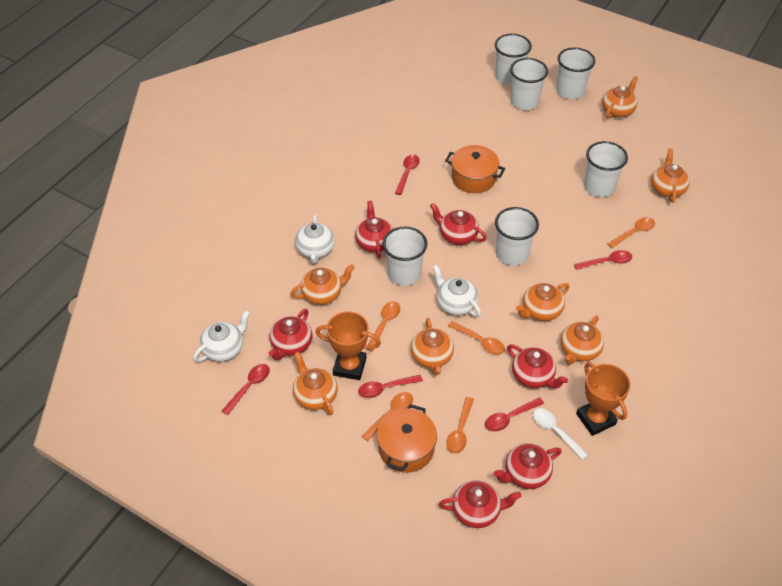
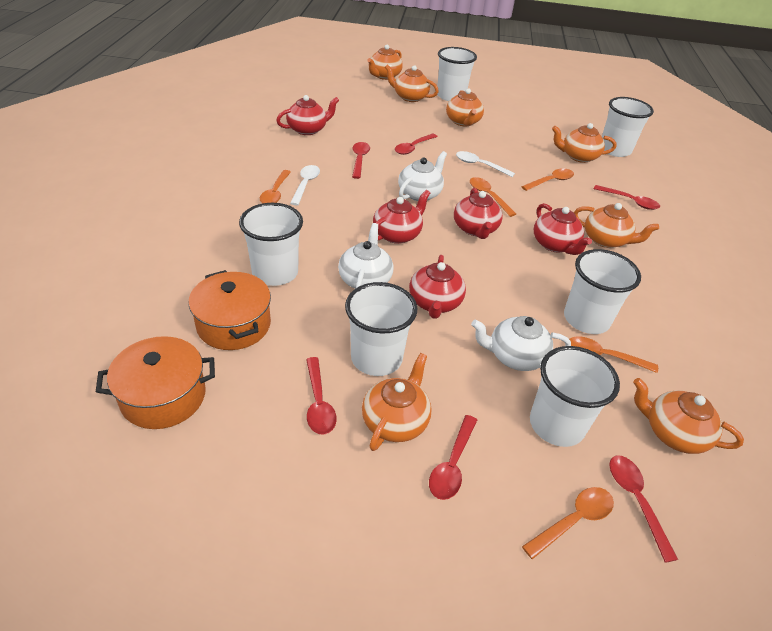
orange trophy: [315,311,381,380] [576,362,631,436] = 2 -> none = 0
red spoon: [222,364,270,415] [358,375,423,398] [395,154,420,195] [485,397,544,431] [574,250,632,270] = 5 -> [306,357,337,435] [352,142,370,179] [395,133,438,155] [429,415,477,500] [593,185,660,210] [609,455,678,563] = 6
red teapot: [268,309,312,360] [355,201,393,259] [430,203,487,245] [439,480,521,528] [493,443,562,489] [507,344,568,388] = 6 -> [276,95,339,135] [373,190,430,244] [409,255,466,319] [454,188,503,239] [534,203,592,255] = 5
white spoon: [533,408,588,460] = 1 -> [290,165,320,205] [456,151,515,177] = 2

